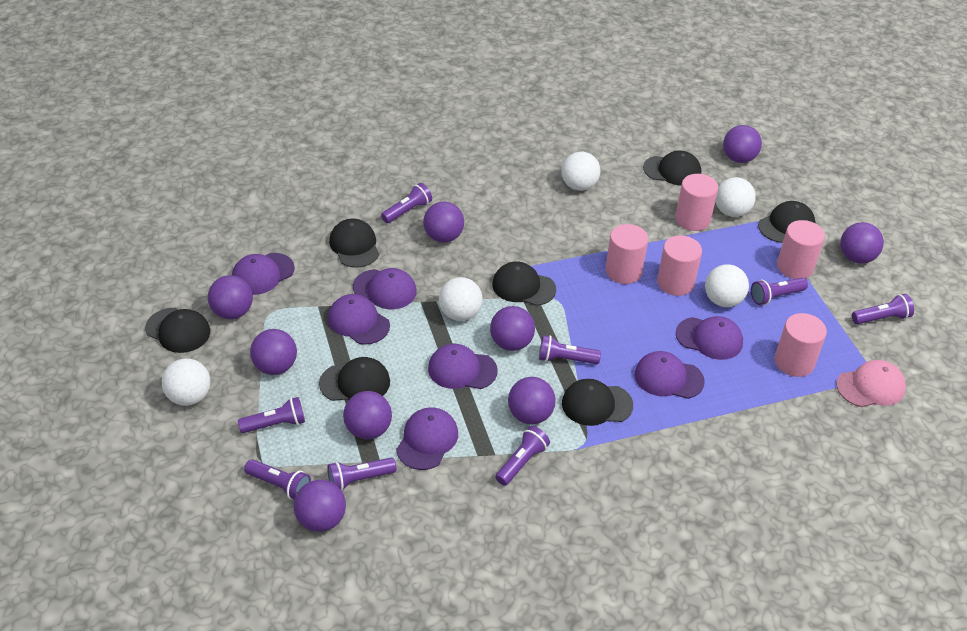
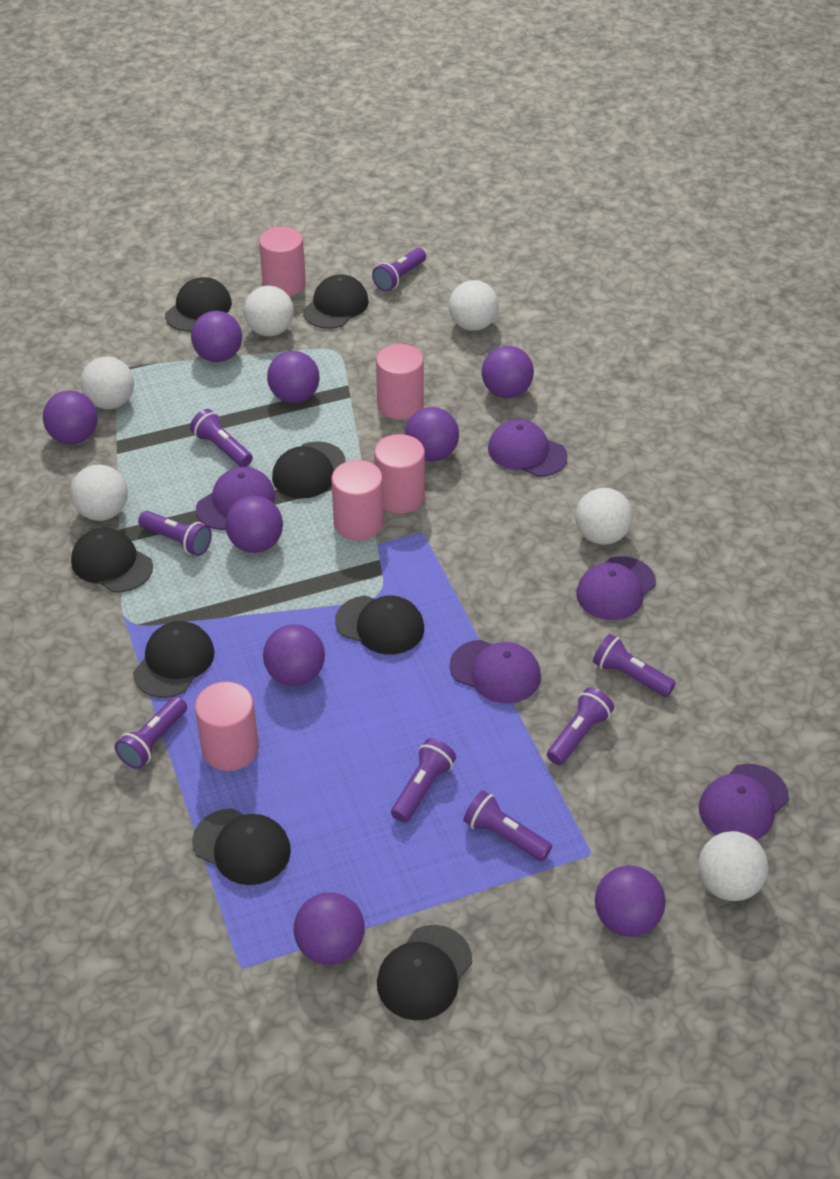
black cap: [145,308,211,353] [319,357,390,401] [329,219,379,268] [492,262,556,306] [562,379,633,426] [643,151,701,186] [758,201,816,243] = 7 -> [71,528,153,592] [133,621,215,698] [165,277,232,332] [192,808,291,885] [272,441,345,499] [303,275,369,329] [335,595,424,655] [377,925,472,1020] = 8
pink cap: [836,360,906,407] = 1 -> none = 0
purple cap: [232,253,295,295] [328,294,390,345] [353,268,417,309] [396,407,458,470] [428,344,498,389] [634,351,705,399] [676,316,743,360] = 7 -> [196,467,275,530] [450,640,541,703] [488,419,568,477] [576,556,656,620] [699,764,789,840] = 5
white ball: [162,358,210,406] [439,277,483,321] [561,152,600,191] [705,264,749,307] [715,177,756,217] = 5 -> [70,465,128,521] [81,356,134,409] [244,286,294,336] [449,280,499,331] [575,488,633,545] [698,831,769,901] = 6

